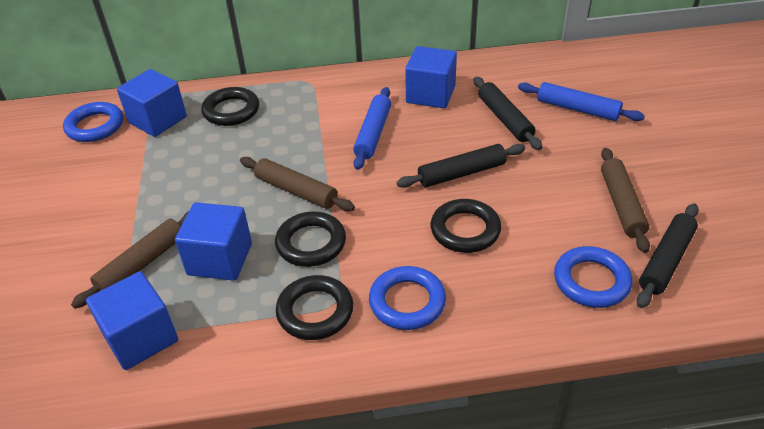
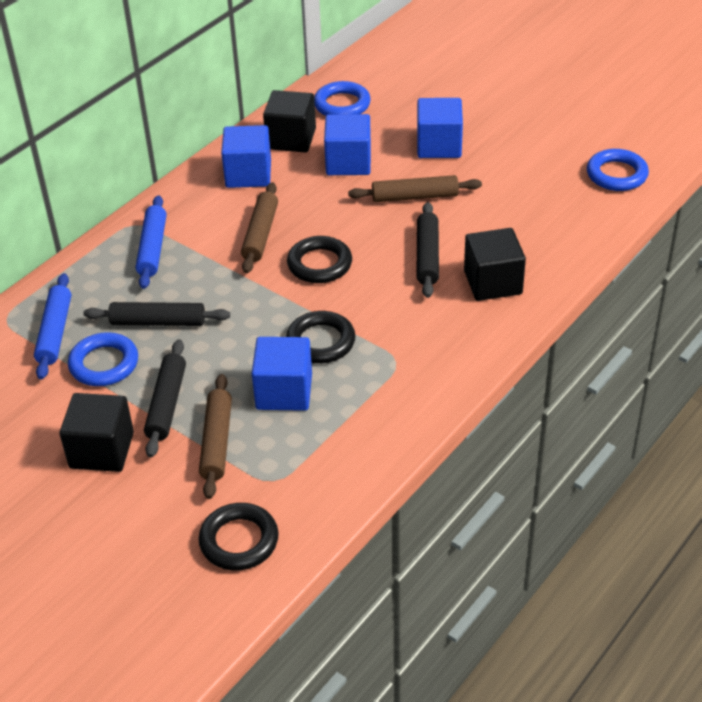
black cube: none = 0 -> [59,393,134,472] [263,90,316,152] [464,228,526,301] = 3
black ring: [202,87,259,126] [275,212,346,267] [276,275,353,340] [431,199,501,253] = 4 -> [198,503,279,570] [286,311,355,363] [287,236,352,283] = 3

